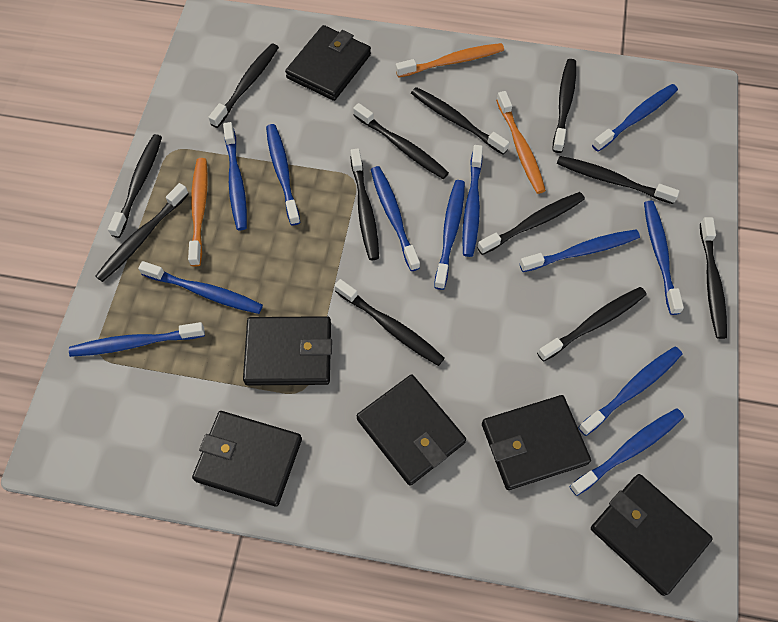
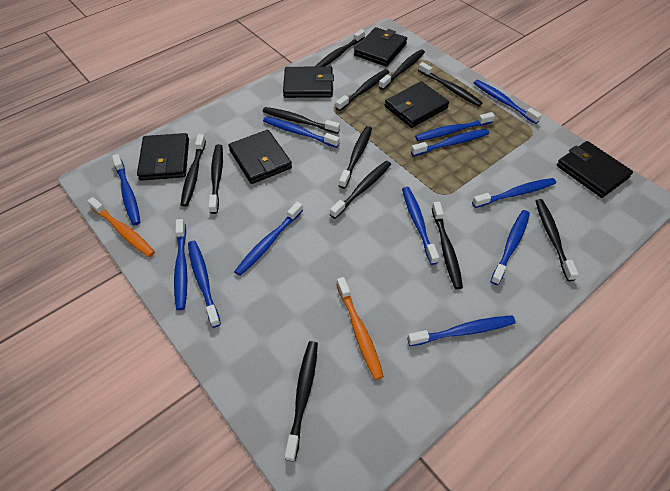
orange toothbrush: [188,158,208,267] [396,43,504,78] [496,91,546,194] = 3 -> [87,197,155,257] [336,277,384,380] = 2

